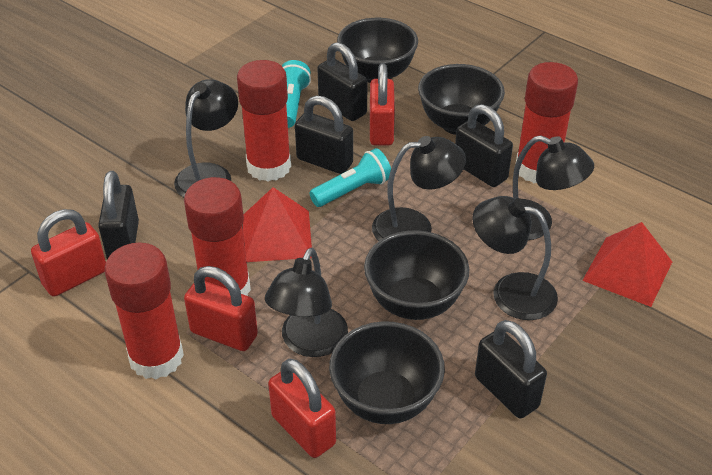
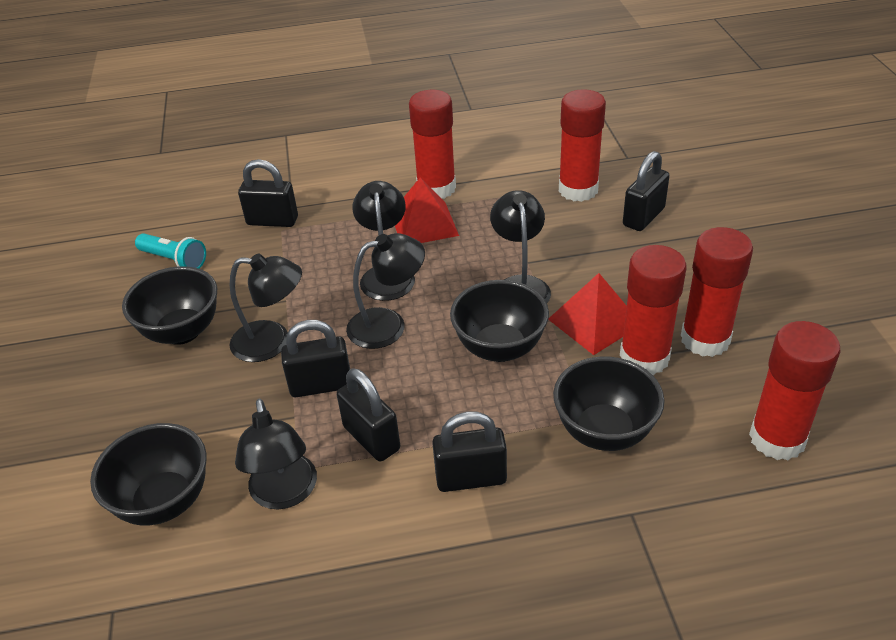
red glue stick: [104,242,184,379] [184,177,251,296] [237,60,291,182] [516,62,578,183] = 4 -> [409,90,456,199] [559,89,606,202] [620,245,686,375] [681,227,753,357] [749,321,841,460] = 5
red padlock: [31,209,106,297] [184,266,258,351] [268,358,336,458] [370,63,395,146] = 4 -> none = 0
turquoise flashlight: [282,60,311,128] [309,148,391,207] = 2 -> [135,233,206,269] = 1

